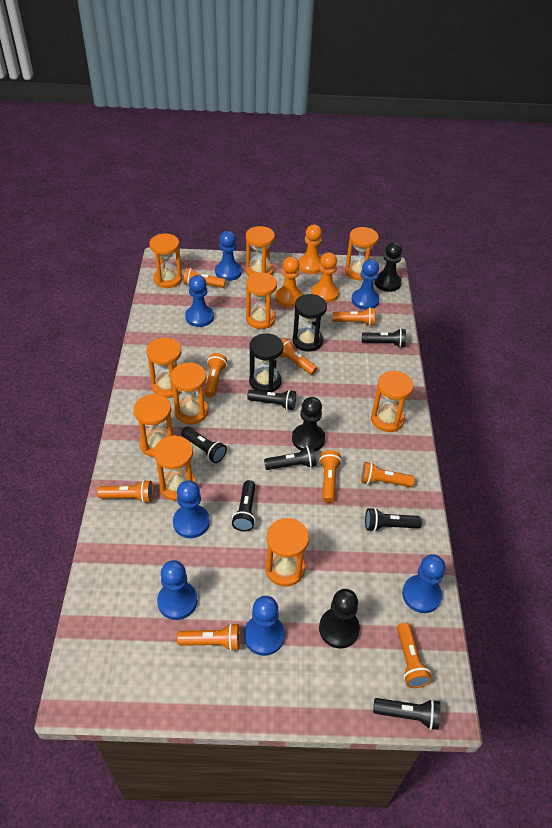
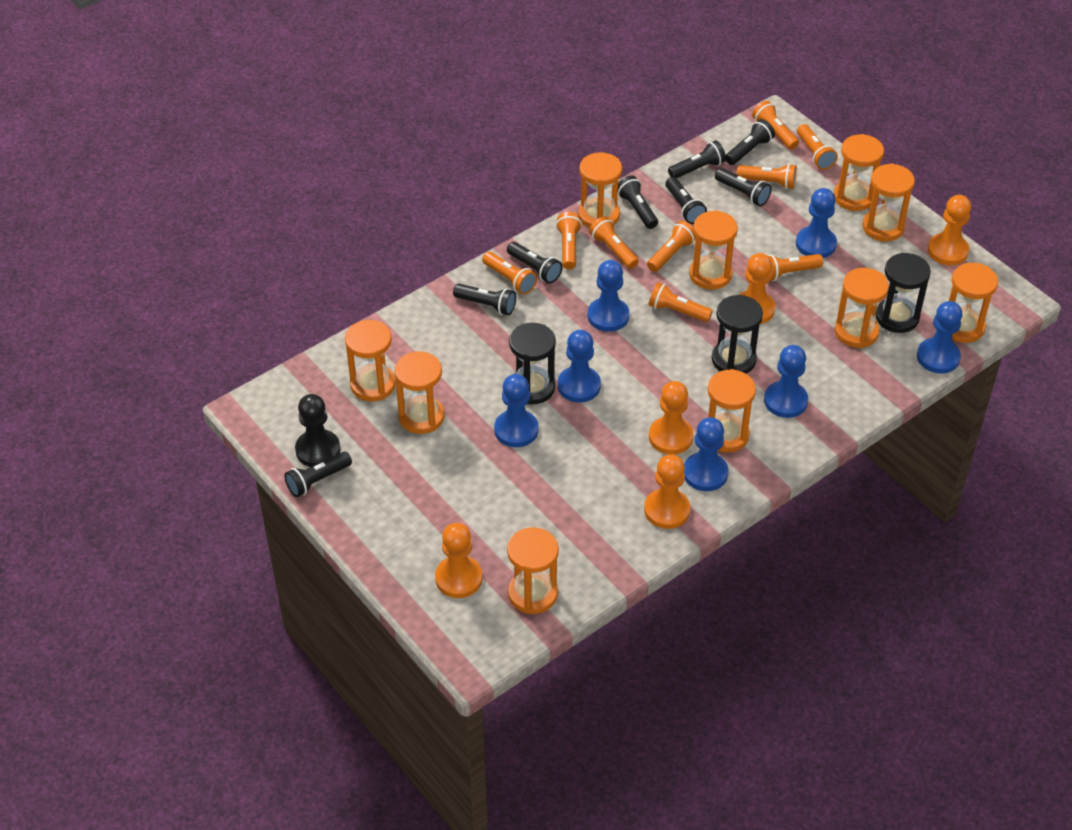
black flashlight: [181,427,227,463] [232,480,255,531] [247,390,296,410] [264,446,317,470] [362,328,406,347] [365,508,422,532] [373,698,440,730] = 7 -> [285,452,352,497] [453,283,516,315] [507,242,562,284] [618,175,658,229] [665,177,707,224] [668,140,726,178] [715,168,771,206] [726,119,775,165] = 8
black hourglass: [249,333,283,392] [293,294,327,352] = 2 -> [509,323,556,404] [712,295,763,374] [875,253,931,333] = 3
black pawn: [292,397,325,451] [319,589,360,648] [374,242,402,292] = 3 -> [295,394,340,467] = 1
orange pawn: [275,257,303,307] [298,224,322,274] [311,252,339,303] = 3 -> [435,523,483,598] [644,454,690,529] [649,381,693,454] [738,253,775,324] [928,195,971,265] = 5

